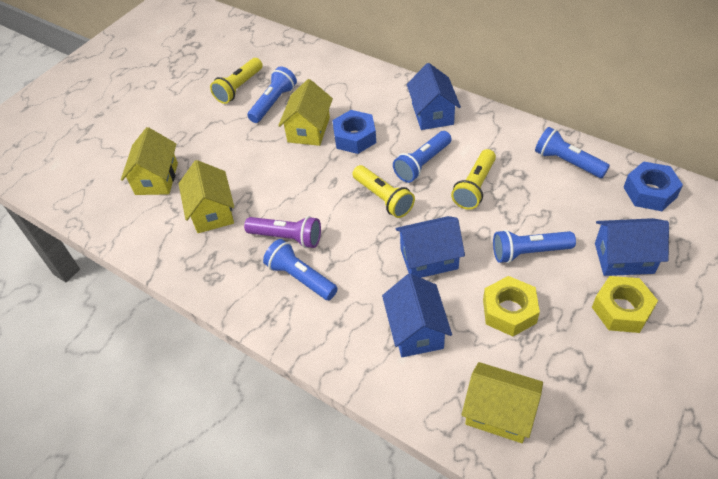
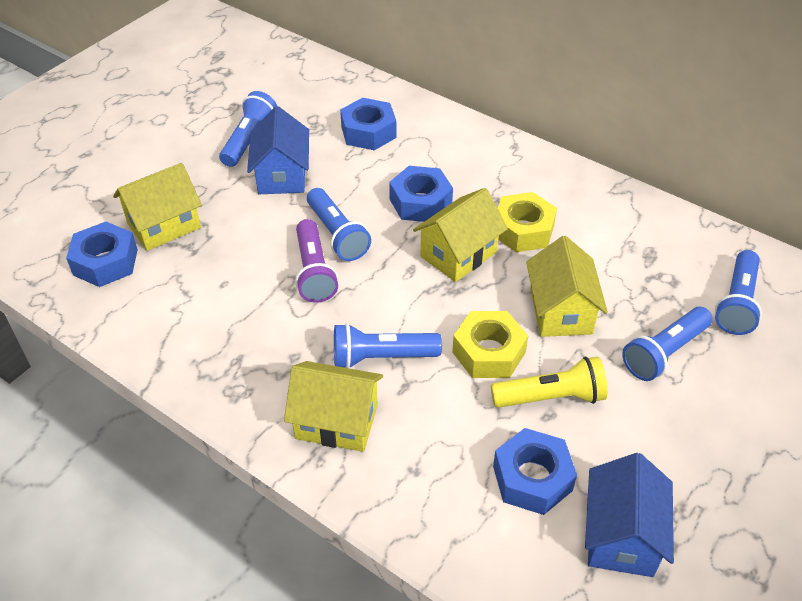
blue house: [382,274,452,357] [395,216,465,278] [407,63,461,130] [595,218,669,276] = 4 -> [247,106,309,194] [585,453,674,577] = 2
blue nut: [332,110,376,154] [623,161,683,211] = 2 -> [66,221,138,287] [340,98,396,150] [389,166,453,222] [493,428,577,515] = 4
yellow flashlight: [210,58,263,104] [352,165,415,218] [451,149,496,210] = 3 -> [491,356,608,408] = 1

